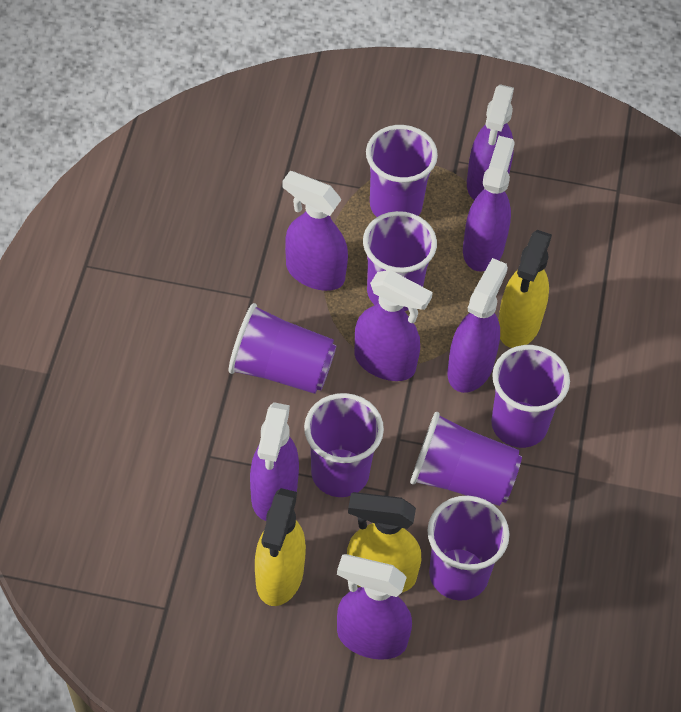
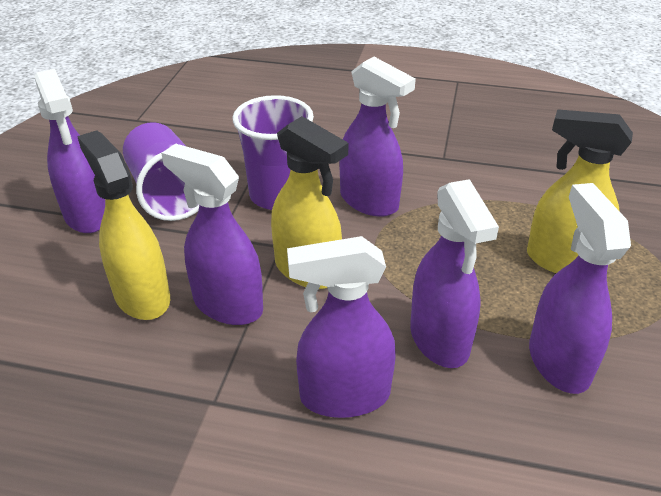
purple cup: [229,303,336,394] [304,393,384,497] [363,211,437,311] [366,125,438,217] [410,412,522,506] [427,496,510,601] [491,345,570,448] = 7 -> [123,122,199,221] [233,95,314,210] = 2
purple spray bottle: [250,402,299,521] [282,171,348,291] [337,554,412,660] [354,270,433,381] [447,258,508,393] [463,136,515,272] [467,84,514,200] = 7 -> [34,69,105,233] [161,143,263,325] [287,236,396,418] [339,57,416,217] [410,179,499,368] [529,183,631,394] = 6

